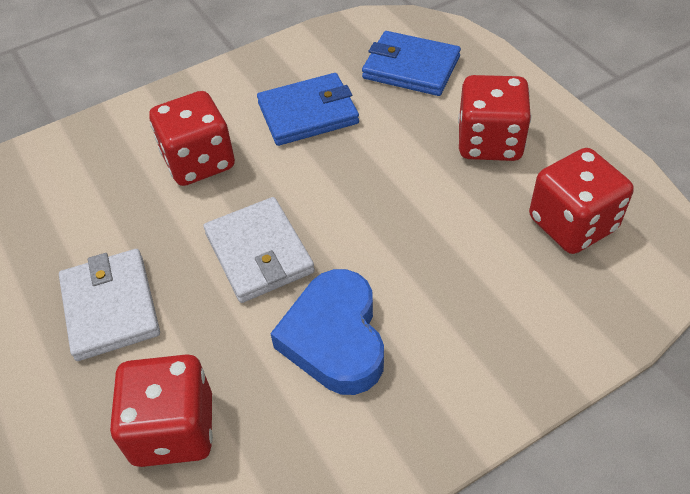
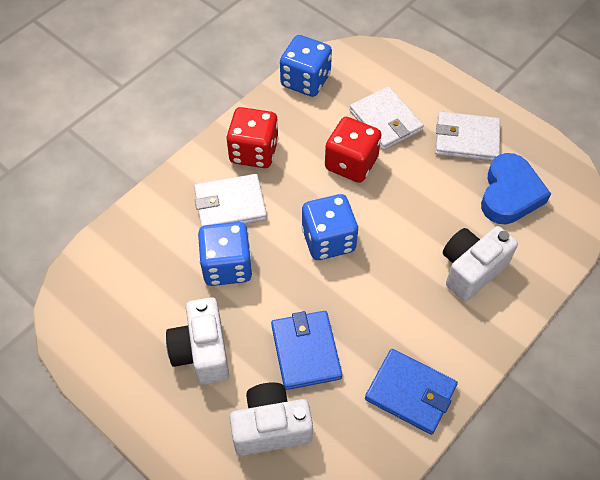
blue dice: none = 0 -> [198,222,252,286] [280,35,332,97] [302,194,358,260] = 3
red dice: [110,354,213,467] [149,91,235,186] [458,75,531,161] [529,148,634,254] = 4 -> [226,107,279,168] [325,117,382,183] = 2
white camera: none = 0 -> [166,297,229,385] [230,382,313,456] [443,226,518,301] = 3
white wallet: [59,249,160,361] [204,197,315,303] = 2 -> [194,174,267,227] [350,86,424,150] [435,112,500,161] = 3

